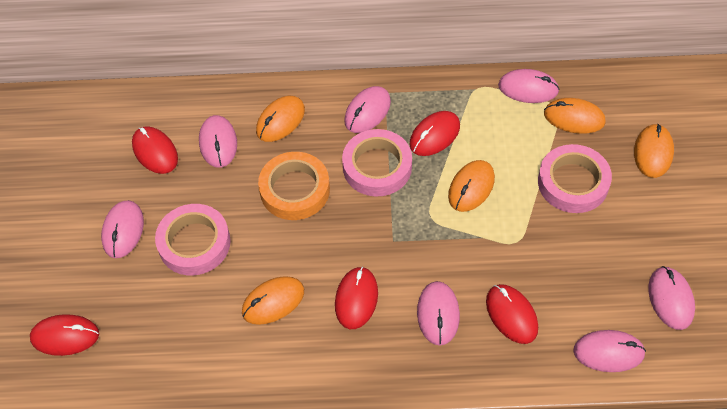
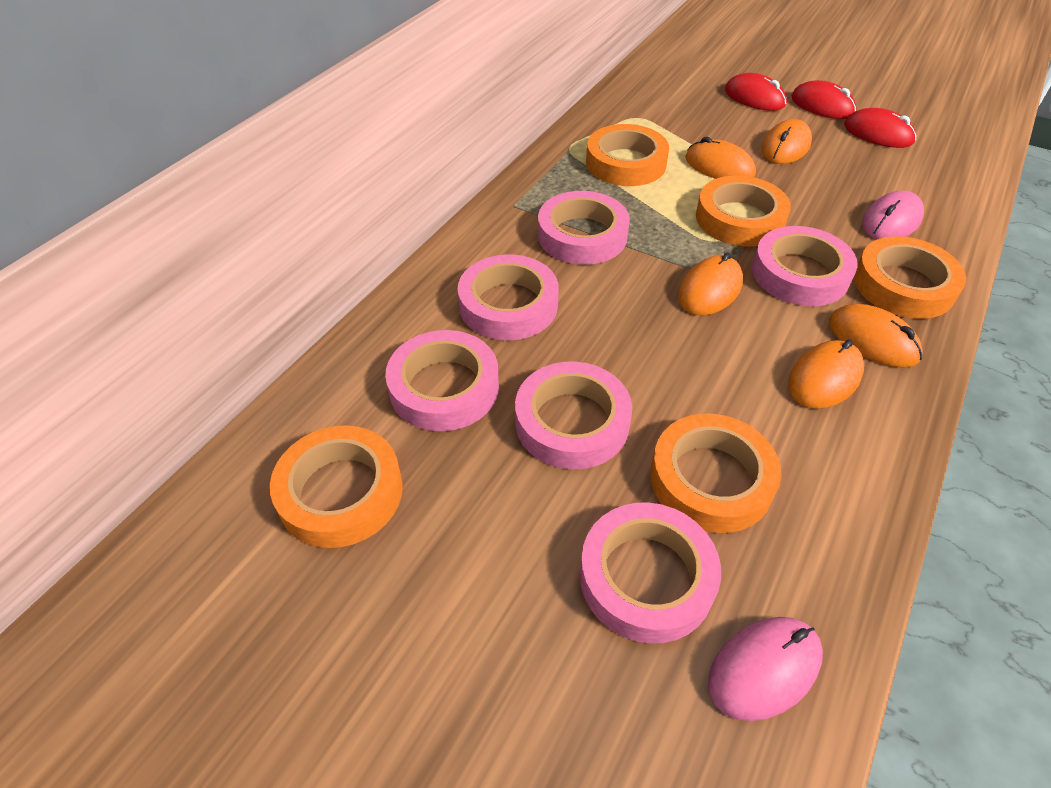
orange tape: [258,152,330,220] = 1 -> [270,425,403,548] [586,124,669,186] [650,414,781,533] [696,175,791,247] [854,236,966,319] = 5
pink mouse: [101,200,144,258] [199,115,237,168] [344,86,391,133] [417,281,460,346] [498,69,560,103] [573,330,646,372] [648,266,695,330] = 7 -> [708,617,823,721] [862,191,924,239] = 2
pink tape: [155,204,231,275] [342,129,412,197] [538,144,612,213] = 3 -> [385,330,499,431] [458,255,559,340] [515,361,632,469] [538,191,630,265] [580,502,721,644] [752,226,858,306] = 6
red mouse: [30,314,99,356] [132,126,178,174] [335,267,378,329] [410,111,460,156] [486,284,538,344] = 5 -> [725,73,787,111] [791,80,857,119] [844,108,916,148] = 3

